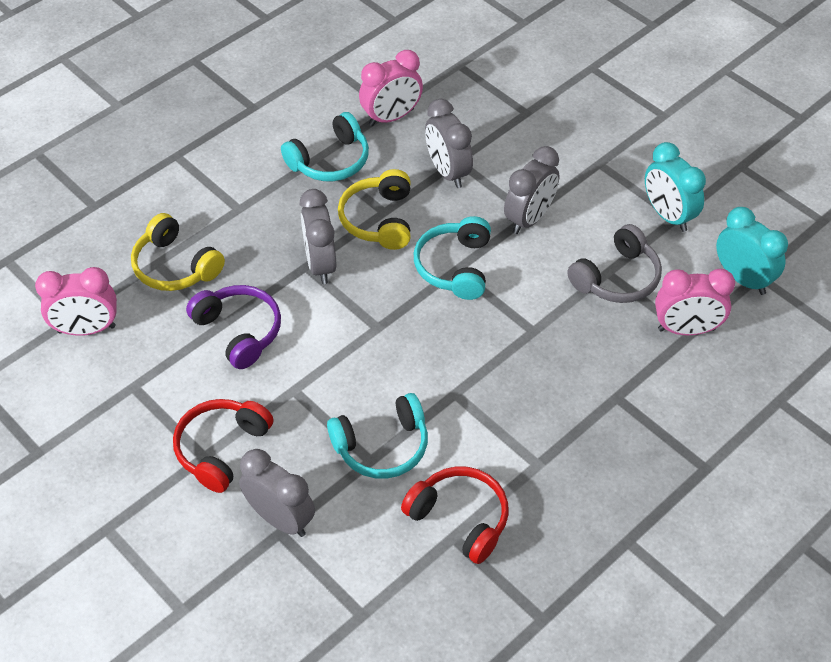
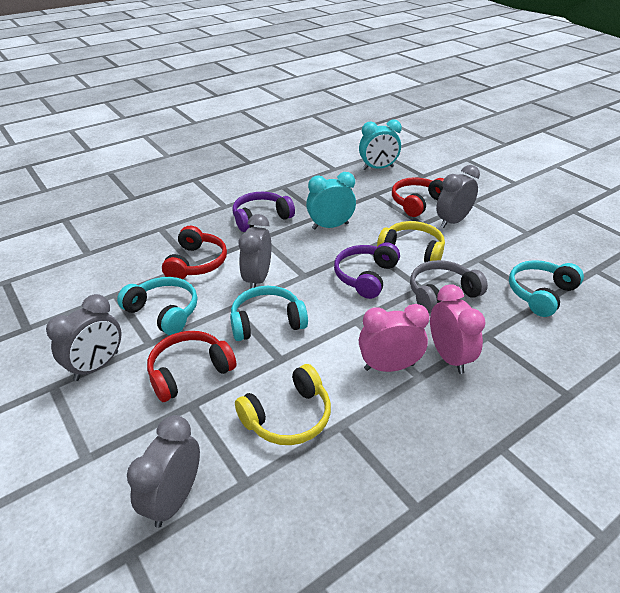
pink clock: [35,267,117,336] [359,50,423,126] [655,269,735,335] = 3 -> [359,304,430,372] [430,284,486,374] = 2
purple headphones: [186,285,281,369] = 1 -> [233,192,295,232] [334,242,400,299] = 2
red headphones: [173,399,274,493] [401,466,509,564] = 2 -> [147,331,237,402] [162,226,227,279] [392,177,444,217] = 3

